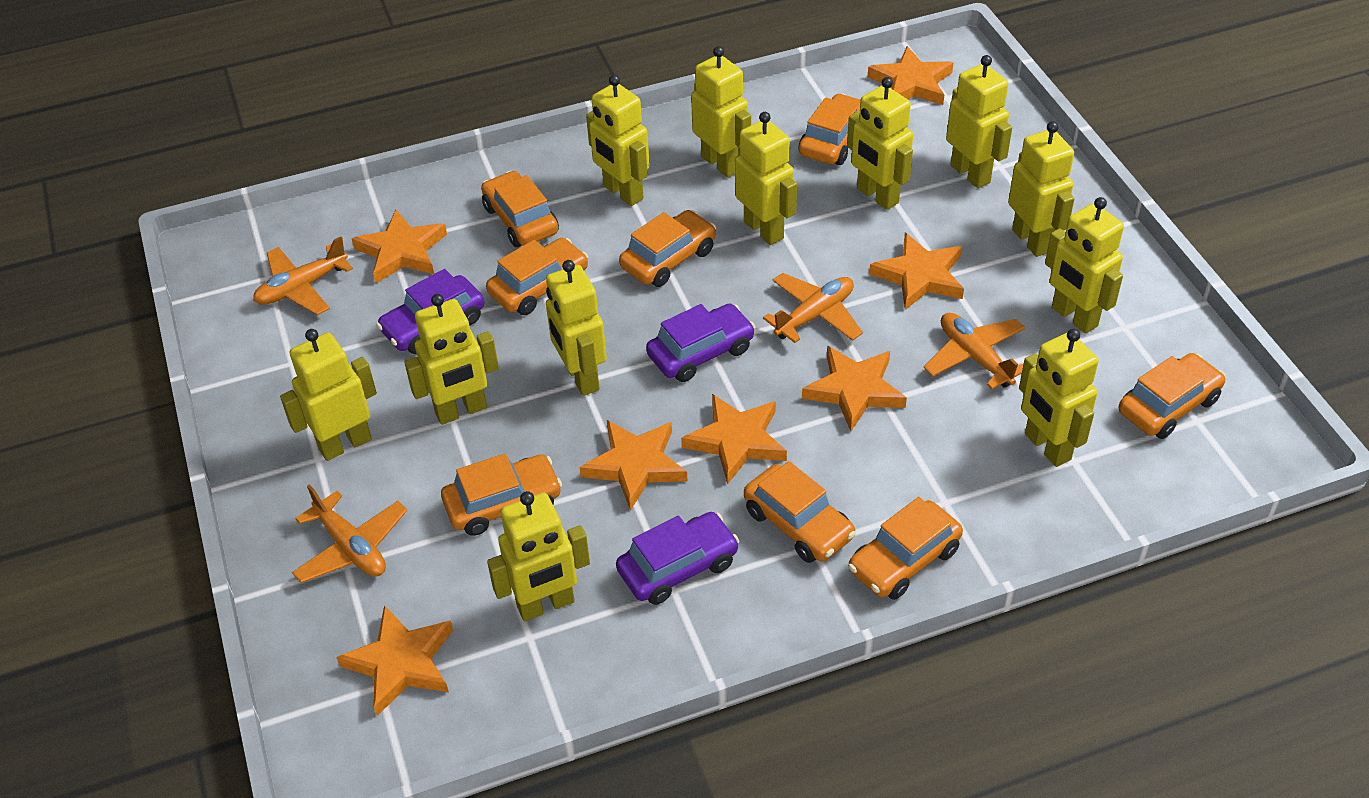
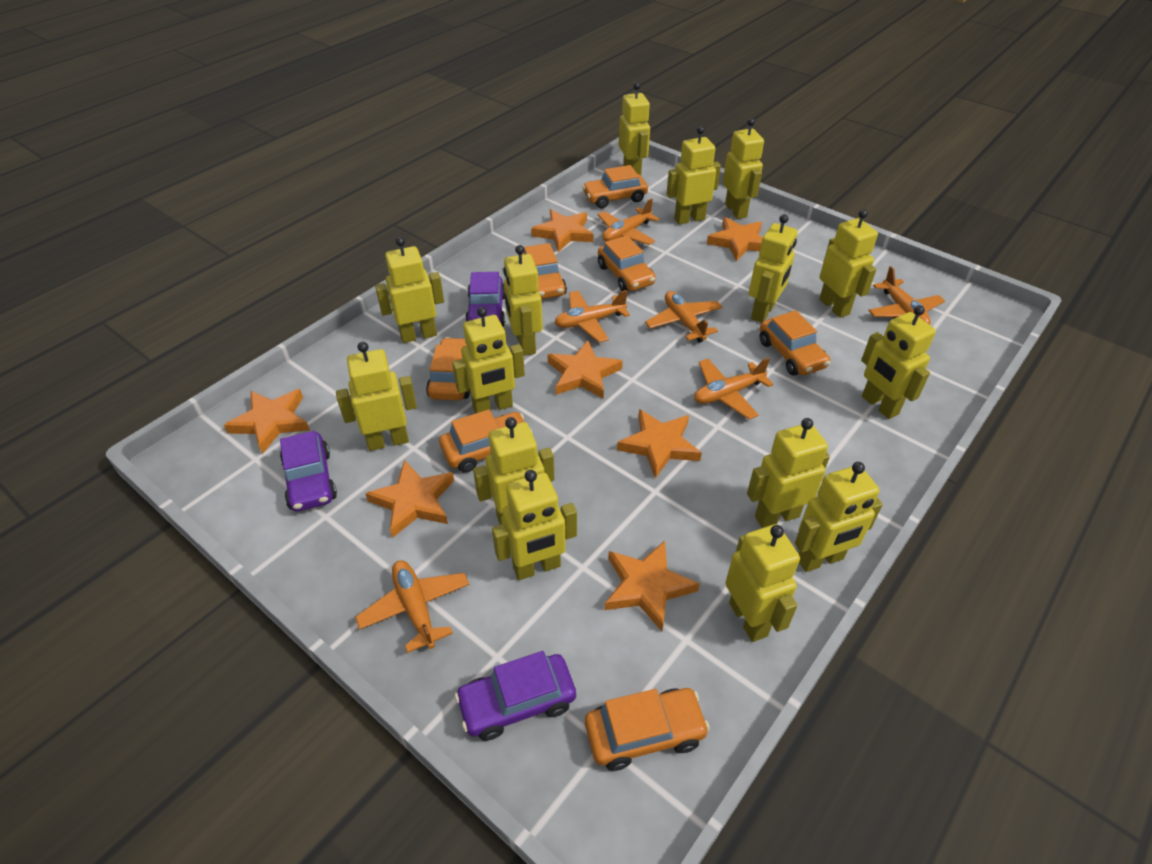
orange car: [441,453,562,536] [481,171,559,247] [486,238,588,315] [619,210,716,287] [744,461,856,563] [798,93,860,165] [848,497,963,600] [1119,353,1226,439] = 8 -> [426,337,470,400] [439,410,533,473] [522,243,567,299] [582,165,648,208] [585,688,710,771] [598,235,656,291] [760,310,830,376] = 7
orange plane: [253,236,353,315] [292,484,407,583] [763,273,863,343] [924,313,1025,390] = 4 -> [355,560,469,653] [554,290,630,343] [598,198,660,245] [645,291,722,343] [694,358,773,419] [868,266,945,325] = 6
yellow robot: [280,329,377,461] [404,294,499,425] [487,491,590,621] [546,260,607,396] [586,75,650,206] [691,46,751,178] [735,112,797,245] [847,77,913,210] [946,55,1012,188] [1008,121,1075,257] [1019,329,1099,467] [1045,197,1124,334] = 12 -> [336,342,417,451] [375,237,444,343] [452,307,525,413] [473,417,555,525] [492,470,577,580] [503,245,543,356] [619,82,650,175] [666,126,721,225] [723,118,764,219] [726,524,800,642] [747,418,830,528] [749,214,798,323] [795,462,883,572] [819,209,878,318] [861,305,936,419] = 15

